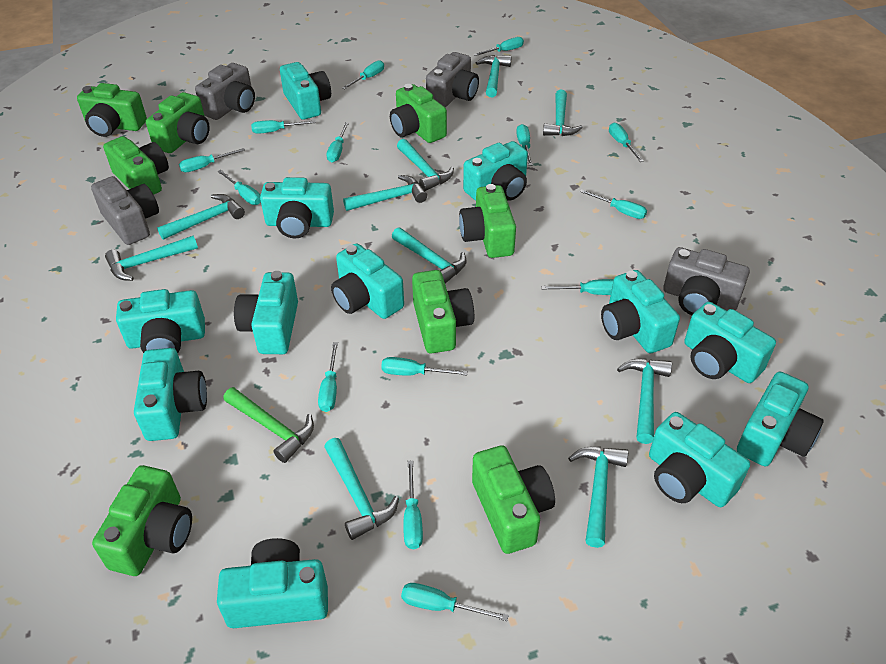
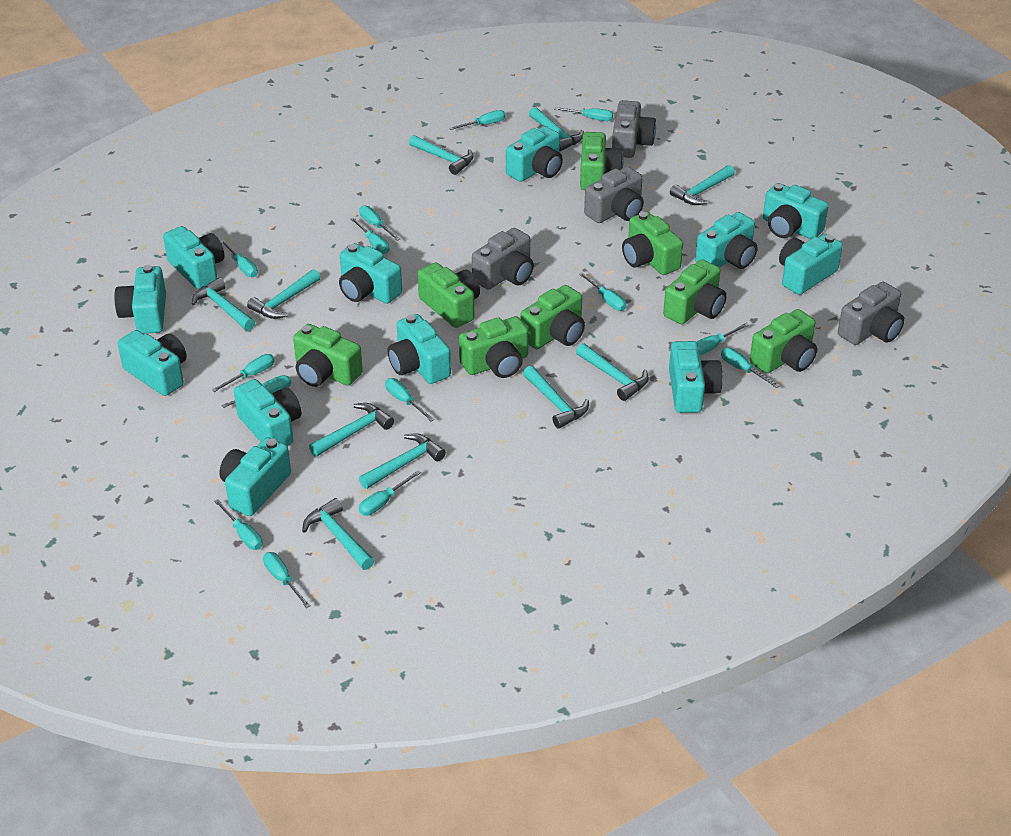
green hammer: [223,387,314,463] = 1 -> none = 0

